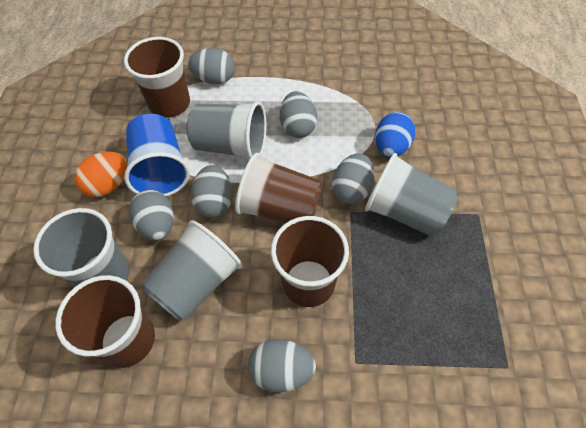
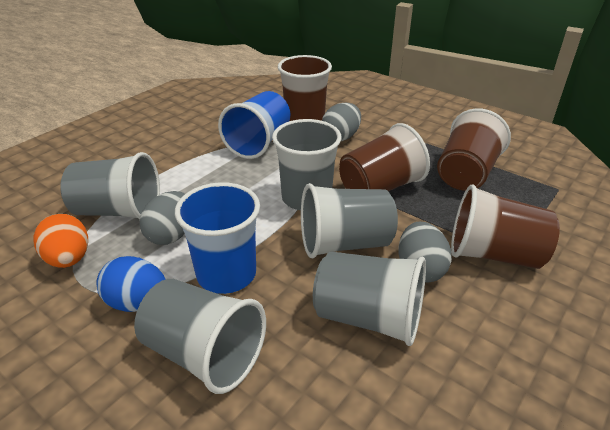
blue cup: [124,114,190,196] = 1 -> [175,182,260,294] [218,91,290,159] = 2
grey cup: [33,208,129,287] [142,221,242,320] [186,101,266,159] [365,153,458,236] = 4 -> [60,152,160,219] [134,279,266,394] [272,119,341,210] [301,183,398,258] [313,252,426,346] = 5
grey egg: [129,190,174,240] [188,48,235,84] [190,165,233,218] [248,339,316,393] [280,91,317,138] [332,153,375,204] = 6 -> [139,191,185,245] [322,102,361,141] [399,222,452,282] = 3

